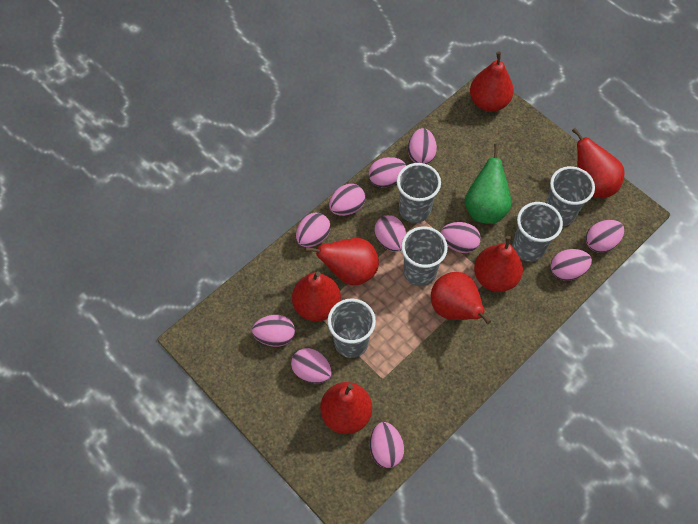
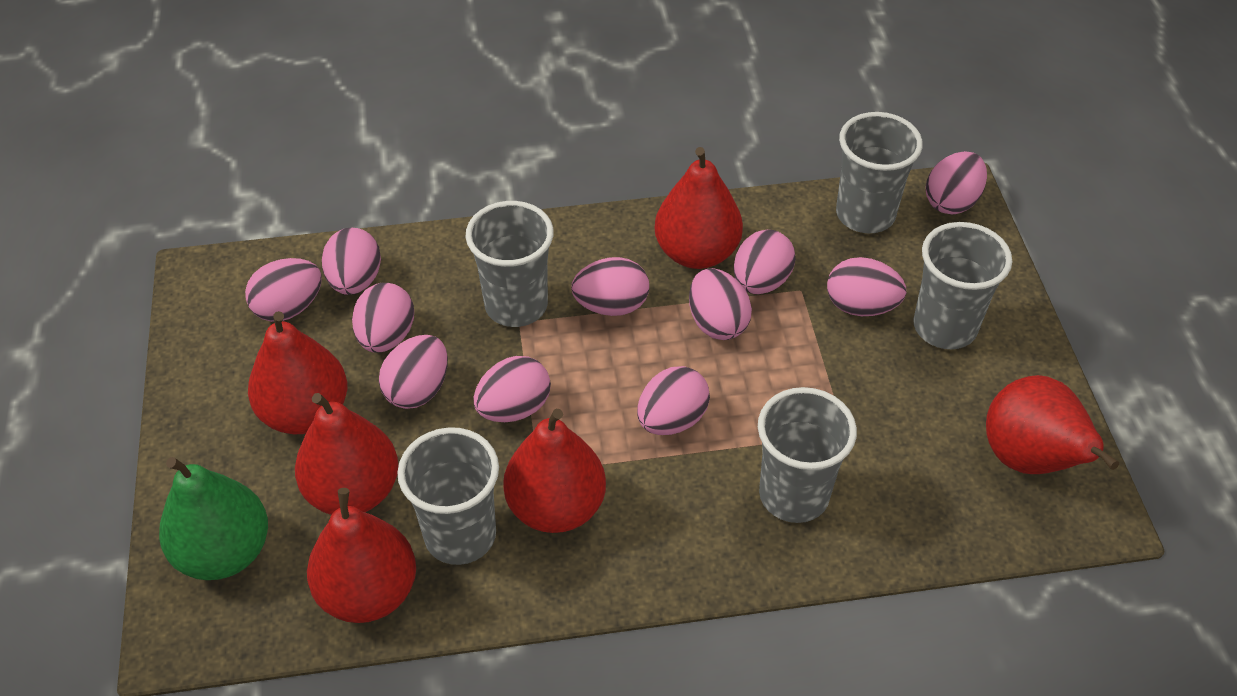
red pear: [292,271,341,321] [305,238,379,286] [320,382,372,434] [431,272,491,324] [470,52,514,112] [474,236,523,292] [572,128,625,198] = 7 -> [248,311,347,434] [295,393,398,515] [307,488,416,623] [503,409,606,533] [655,147,743,269] [986,375,1119,474] = 6

